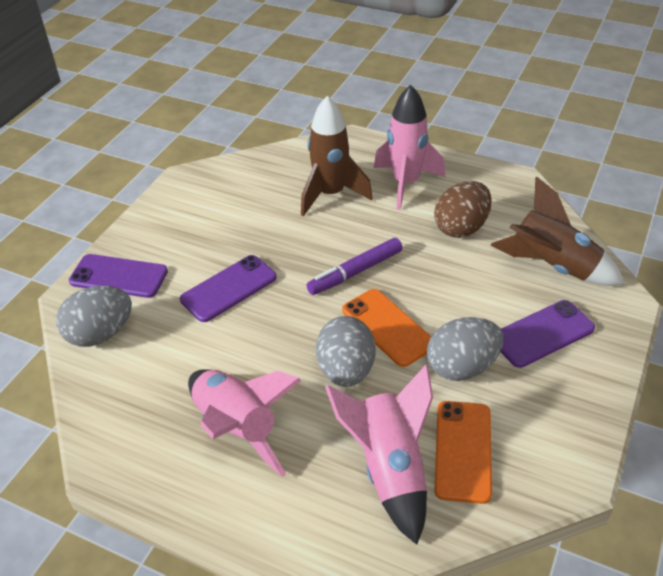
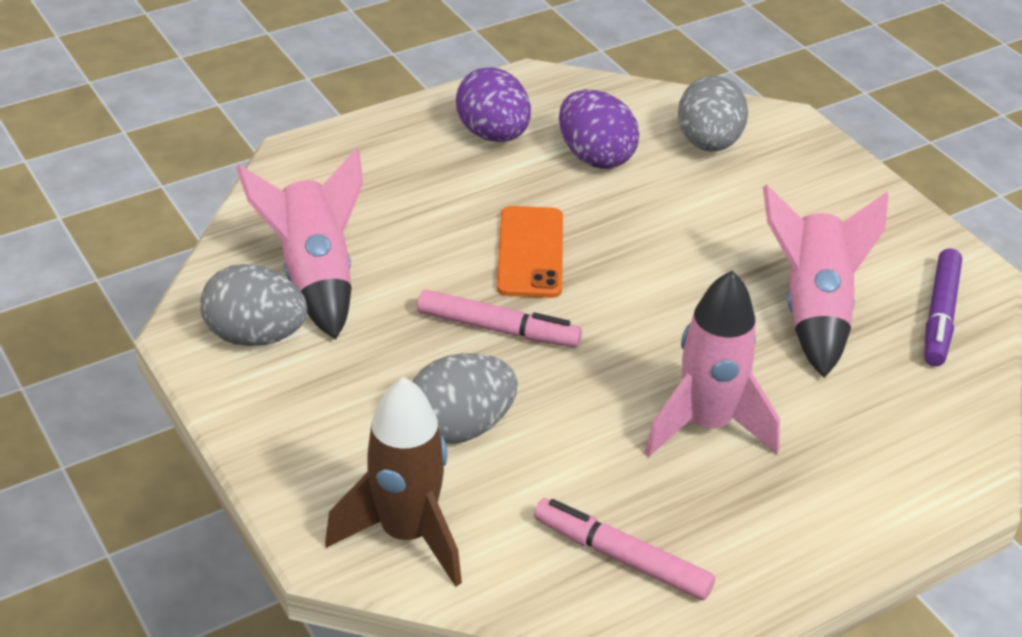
brown egg: [434,181,492,238] = 1 -> none = 0
brown rocket: [301,96,373,217] [490,176,625,286] = 2 -> [325,377,462,587] = 1
orange phone: [342,289,431,367] [435,401,492,504] = 2 -> [497,206,563,298] = 1
pink marker: none = 0 -> [417,289,582,347] [534,498,715,600] = 2
purple egg: none = 0 -> [456,67,531,142] [559,89,639,169] = 2
purple phone: [69,254,168,298] [180,255,277,322] [501,300,595,368] = 3 -> none = 0

